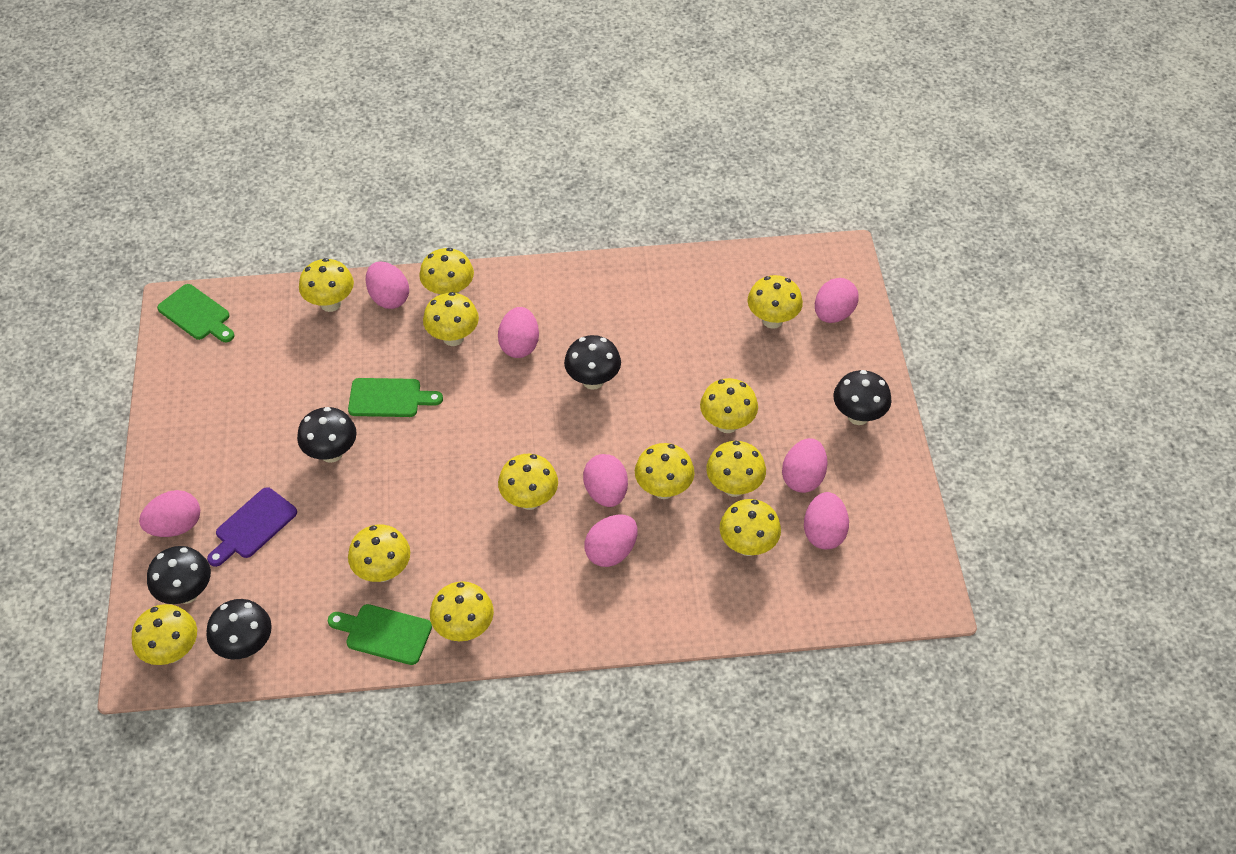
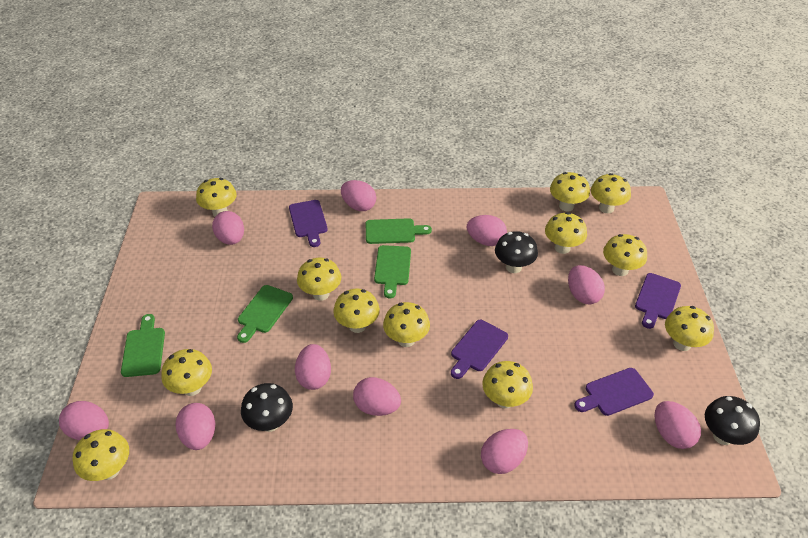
black mushroom: [147,546,211,604] [206,599,272,659] [297,407,357,463] [564,335,621,390] [833,370,892,425] = 5 -> [241,383,293,432] [495,231,538,273] [705,396,760,445] = 3
green cutting board: [157,284,234,342] [328,604,432,665] [348,378,443,417] = 3 -> [121,314,165,377] [237,285,293,343] [366,218,432,244] [374,245,411,298] = 4
pink egg: [139,490,200,537] [366,262,409,309] [498,307,539,358] [583,454,628,507] [584,514,638,567] [782,438,828,493] [804,492,849,549] [815,278,859,323] = 8 -> [59,401,109,440] [176,403,215,450] [212,211,244,245] [295,344,331,390] [341,180,376,211] [353,377,401,416] [467,215,507,246] [481,429,528,474] [568,265,605,304] [655,401,701,449] = 10
purple cutting board: [207,487,297,567] = 1 -> [289,200,328,247] [451,320,508,379] [574,368,654,416] [635,273,681,329] = 4

